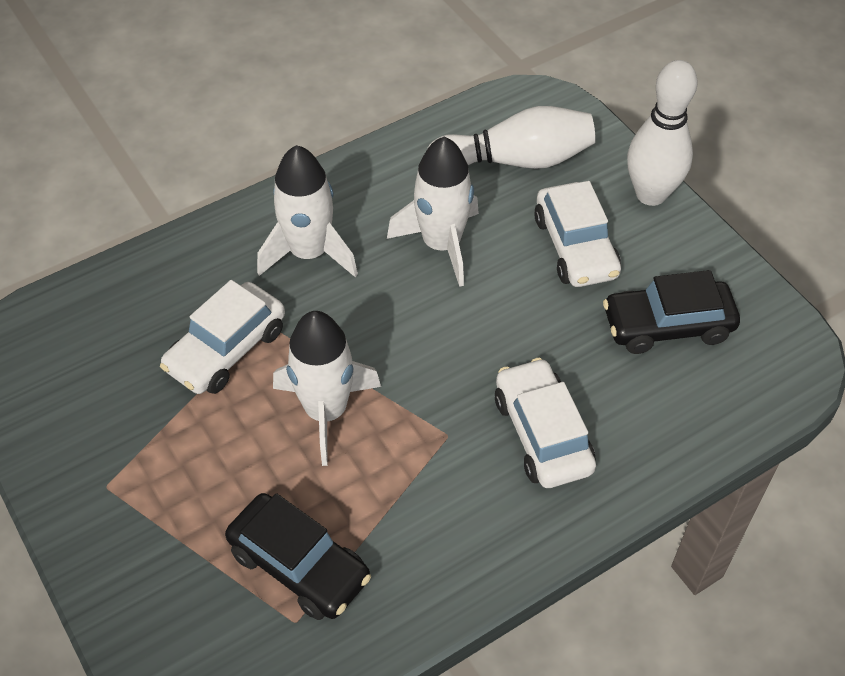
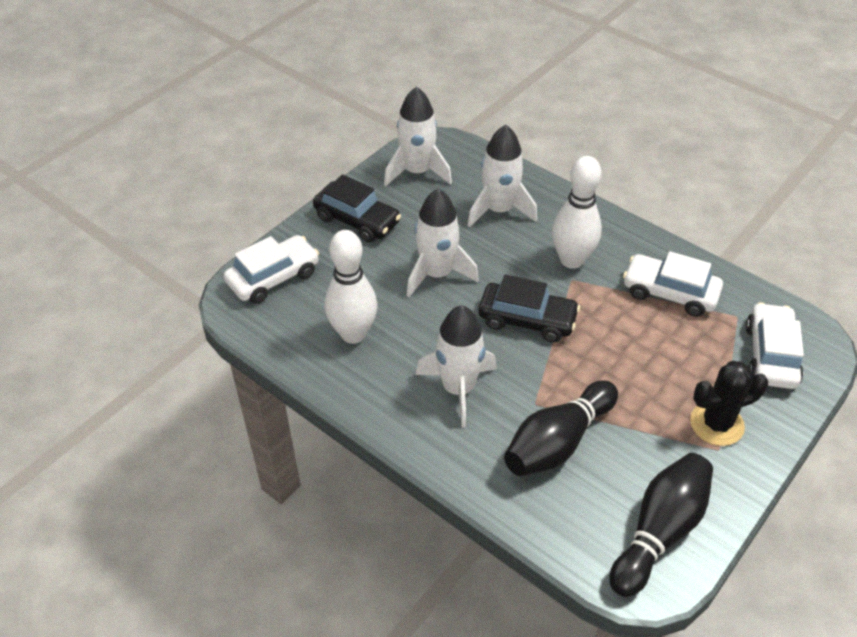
black bowling pin: none = 0 -> [504,380,618,476] [609,453,713,597] = 2
black cactus: none = 0 -> [690,361,768,446] = 1
white rocket: [257,145,358,277] [273,311,381,466] [387,137,479,287] = 3 -> [384,86,452,186] [407,189,479,297] [416,306,497,428] [467,125,537,228] = 4

